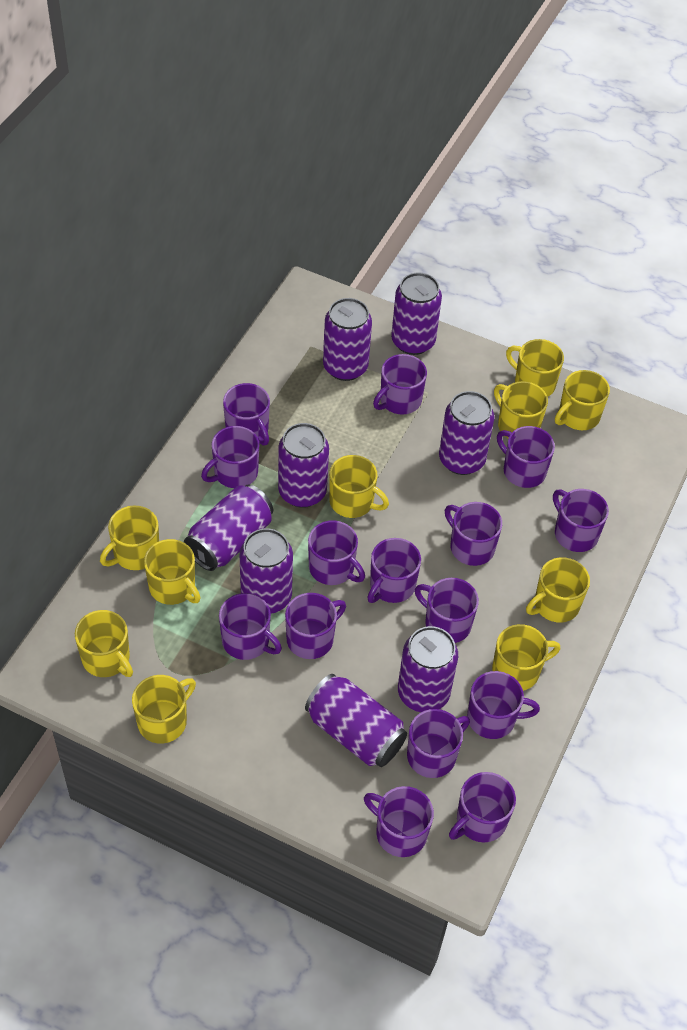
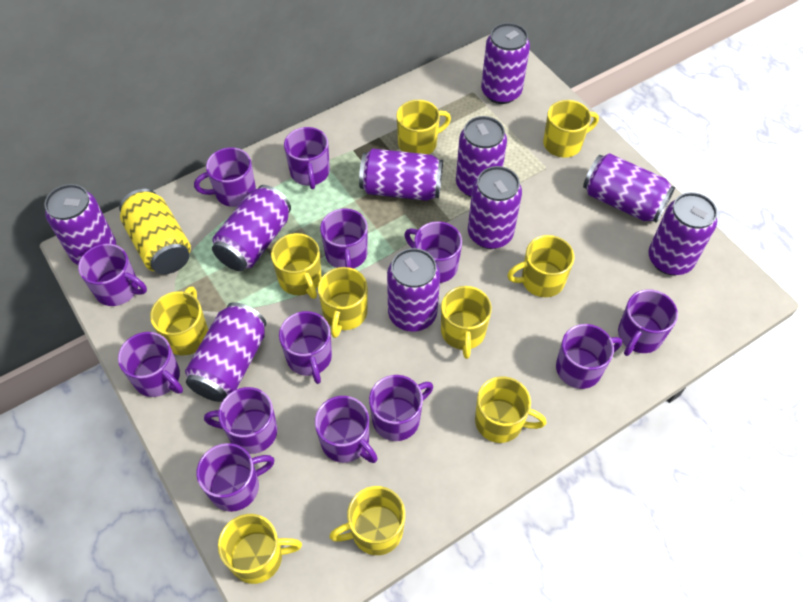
purple can: [184,484,273,571] [240,528,293,613] [278,423,329,508] [305,674,407,767] [323,298,372,381] [391,272,442,355] [398,626,458,712] [439,391,494,475] = 8 -> [45,184,116,265] [185,302,266,402] [212,185,291,271] [359,148,443,201] [387,248,440,332] [456,116,507,197] [468,166,522,249] [481,23,530,104] [583,153,675,223] [648,192,718,275] = 10
purple mug: [201,426,259,488] [219,593,282,660] [223,383,270,445] [285,593,346,659] [308,520,365,585] [364,786,434,857] [367,538,421,603] [373,354,427,414] [407,709,470,778] [415,578,479,643] [445,502,502,566] [449,772,516,842] [467,671,540,739] [497,426,555,488] [553,489,609,552] = 15 -> [78,244,147,306] [118,332,183,397] [194,147,256,207] [196,443,274,512] [204,387,277,454] [279,311,332,384] [284,127,330,189] [315,396,378,463] [320,208,368,269] [369,375,433,441] [404,221,462,283] [556,324,622,389] [618,289,678,356] = 13
yellow can: none = 0 -> [119,189,191,274] = 1

